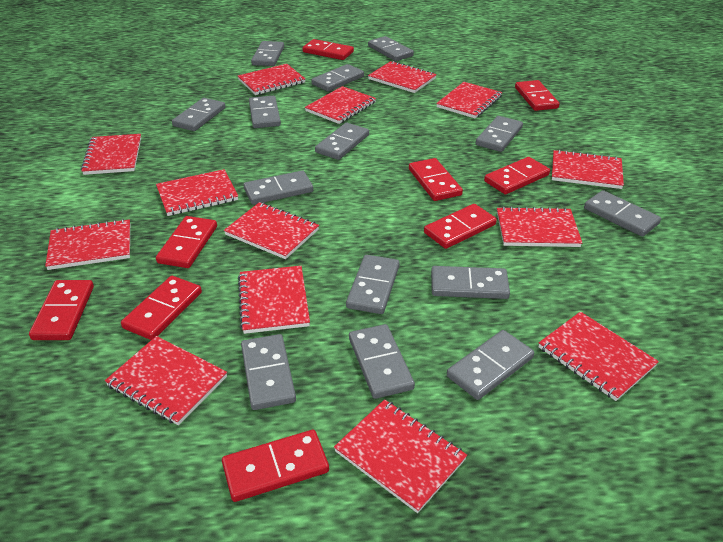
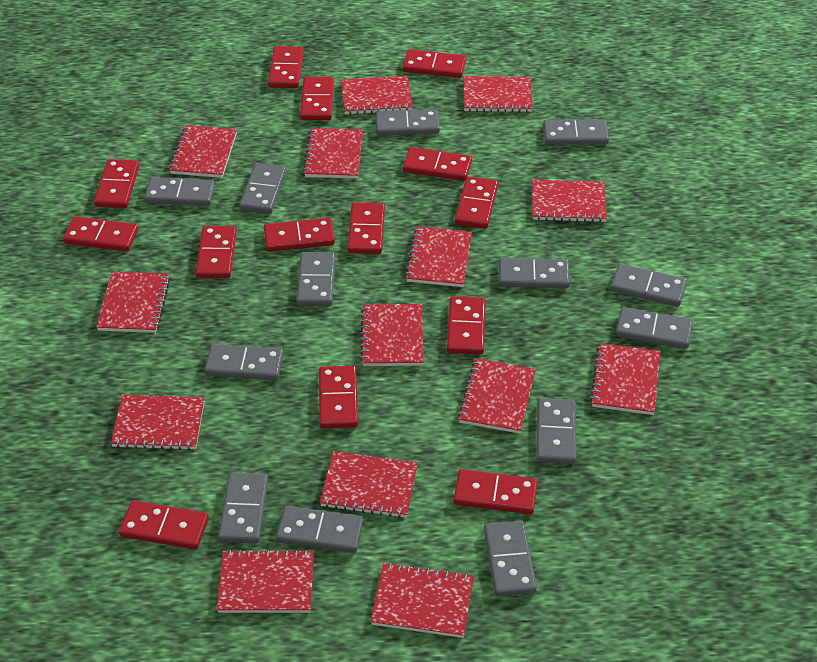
grey domino: [172,98,225,131] [241,334,296,410] [244,171,313,205] [249,96,281,128] [251,41,284,66] [312,64,364,92] [315,123,369,160] [346,255,399,314] [349,324,415,399] [368,36,414,61] [431,266,510,299] [447,330,534,400] [476,116,523,152] [584,190,661,237] = 14 -> [144,177,215,206] [204,344,283,380] [218,473,268,544] [239,163,286,214] [276,506,364,553] [296,252,335,306] [375,109,440,136] [484,521,537,596] [499,258,570,288] [536,398,576,464] [543,119,609,145] [611,264,687,307] [616,307,693,349] = 13
red domino: [29,280,94,340] [121,276,202,340] [156,216,217,268] [222,430,329,502] [302,39,354,60] [409,158,463,201] [424,204,497,249] [484,157,550,194] [515,80,559,111] = 9 -> [63,216,138,252] [94,159,139,208] [119,500,209,549] [195,226,237,278] [264,218,335,252] [268,46,304,88] [300,77,334,120] [319,366,358,428] [347,202,385,254] [403,49,466,78] [403,147,472,181] [447,296,486,355] [454,469,537,514] [455,177,498,229] = 14

